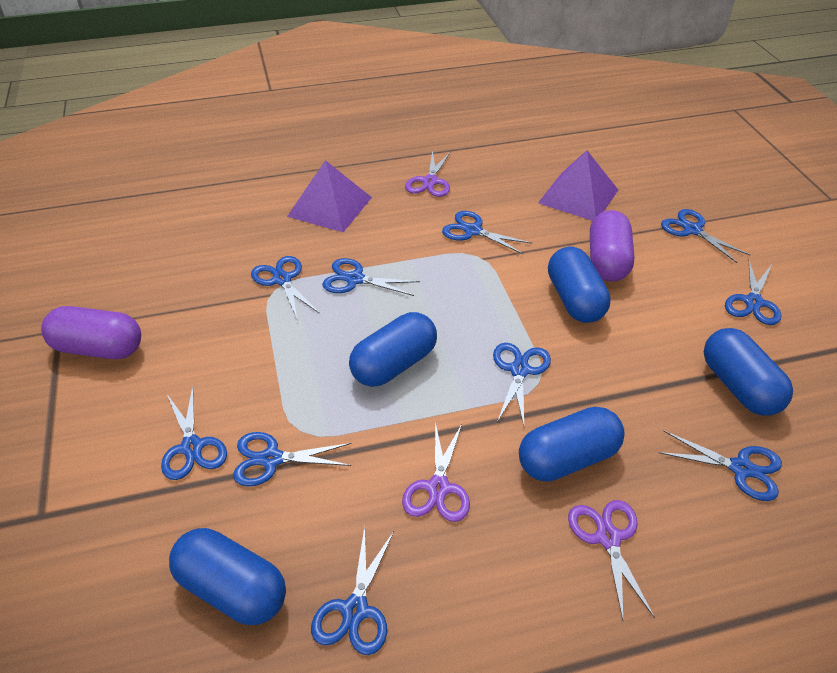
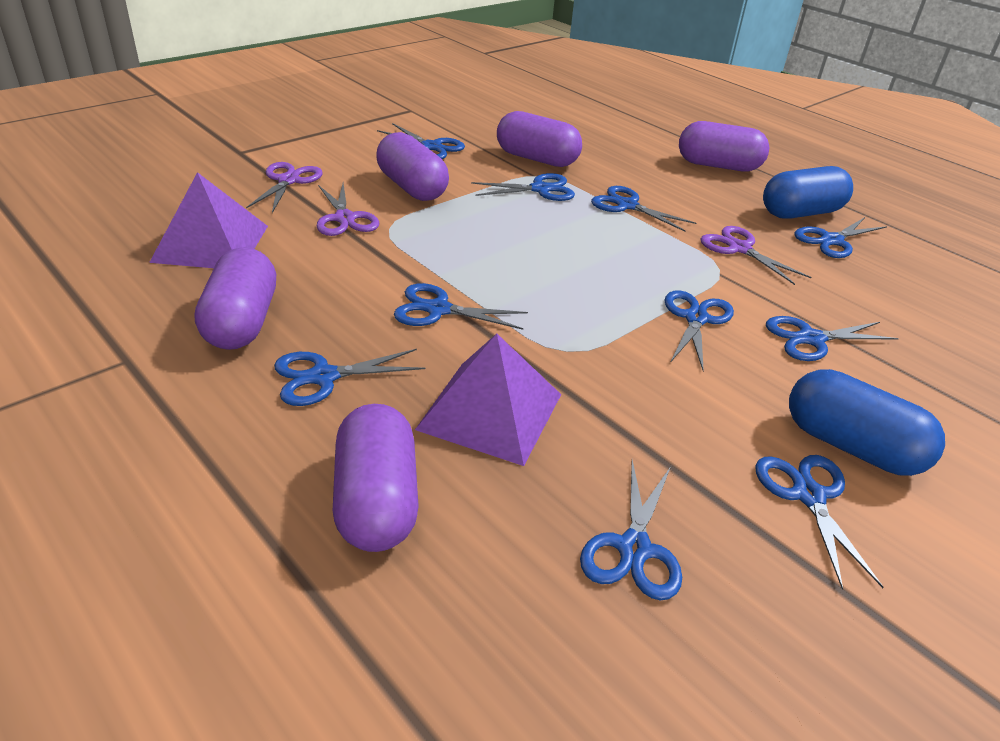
blue capsule: [169,528,286,625] [349,312,437,387] [519,407,625,482] [548,247,611,323] [704,328,793,416] = 5 -> [763,166,853,219] [789,369,945,476] = 2
purple capsule: [41,306,141,359] [590,210,634,282] = 2 -> [195,247,276,350] [333,404,419,552] [376,132,449,201] [497,111,582,167] [679,121,769,171] = 5

